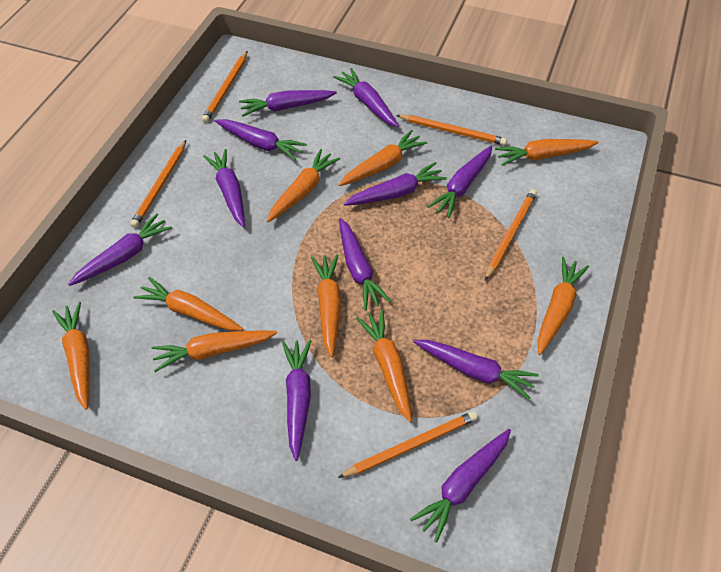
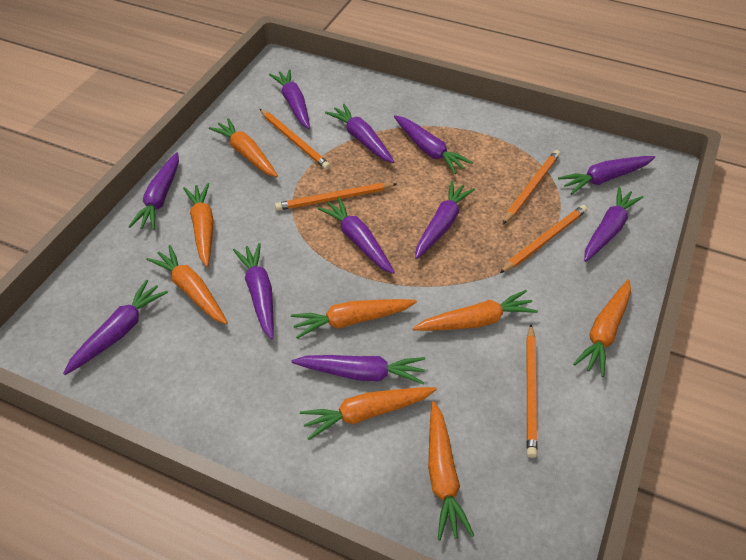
orange carrot: [52,302,90,410] [133,277,243,331] [152,330,277,372] [267,149,340,222] [311,254,341,357] [339,130,427,186] [356,310,412,422] [495,139,599,166] [537,257,589,355] = 9 -> [147,245,228,324] [183,183,214,267] [209,118,278,177] [291,299,417,339] [300,387,437,440] [413,290,538,331] [428,401,474,540] [573,280,631,377] = 8

